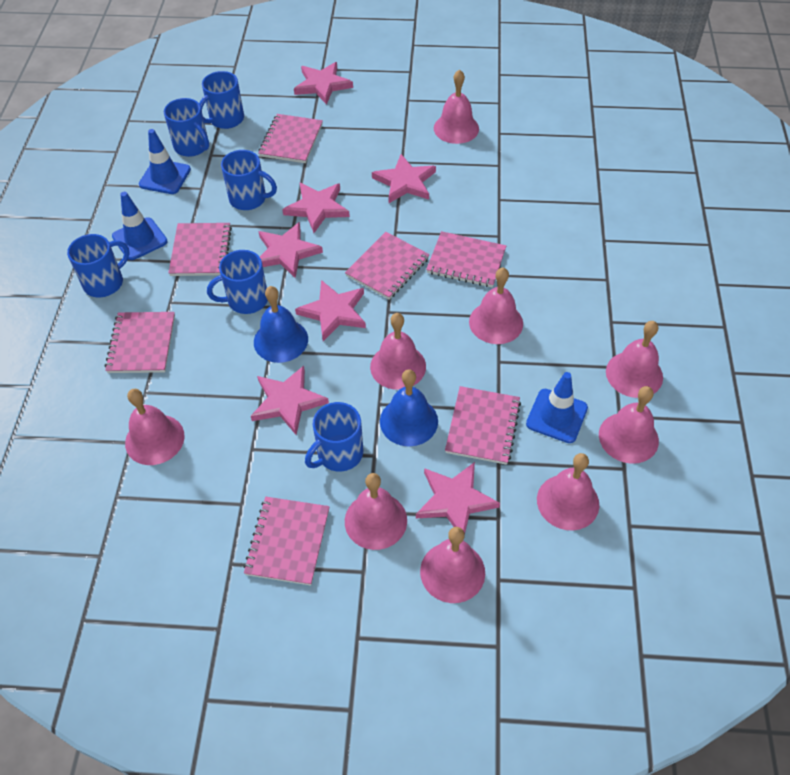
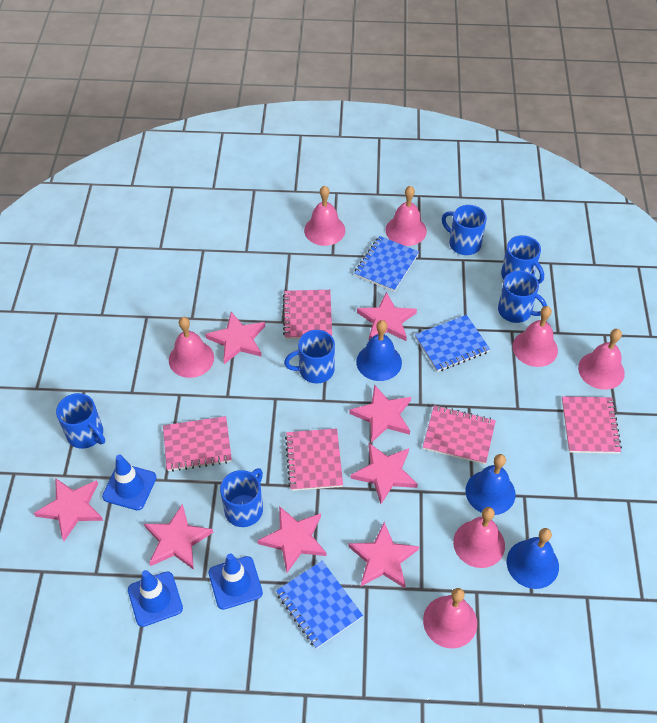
blue bell: [254,286,308,363] [380,369,438,446] = 2 -> [356,320,402,381] [466,454,516,515] [507,528,559,589] = 3
blue notebook: none = 0 -> [276,561,363,649] [354,236,419,292] [415,315,490,372] = 3
pink bell: [125,389,185,465] [345,473,407,550] [370,313,426,390] [420,527,485,603] [434,69,479,144] [469,267,523,344] [537,453,599,530] [599,386,659,464] [606,321,663,398] = 9 -> [169,317,214,378] [304,185,345,246] [386,186,427,246] [423,588,477,648] [453,507,505,568] [513,306,558,367] [578,329,625,390] = 7
pink notebook: [105,312,175,373] [168,223,232,276] [243,497,330,586] [258,114,323,163] [345,232,430,300] [426,231,506,288] [445,386,521,465] = 7 -> [163,416,232,472] [283,290,332,339] [285,428,343,491] [423,405,496,465] [562,396,622,454] = 5
pink star: [251,366,329,435] [258,222,323,278] [282,183,350,233] [294,62,353,105] [295,280,366,341] [372,154,436,203] [416,462,500,533] = 7 -> [34,479,103,541] [144,504,214,570] [205,312,265,364] [257,506,327,573] [348,522,419,588] [349,385,411,443] [351,443,418,504] [357,292,417,341] = 8

